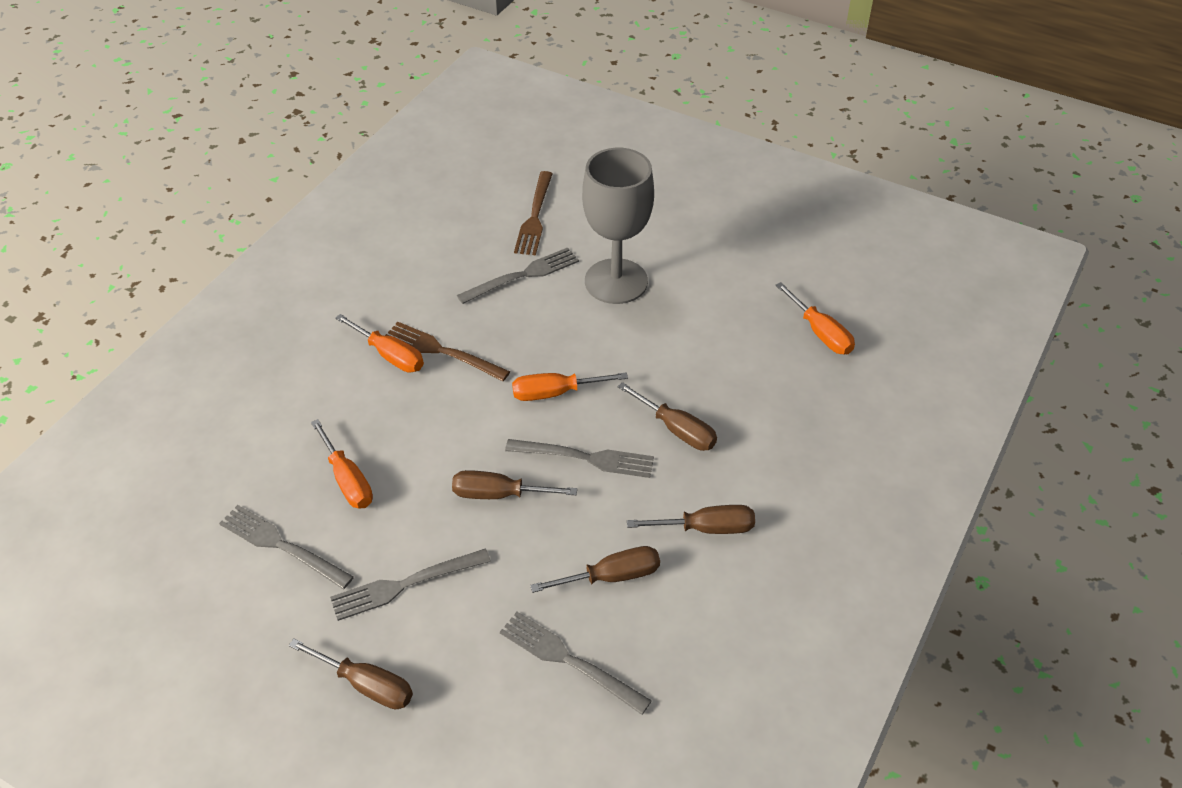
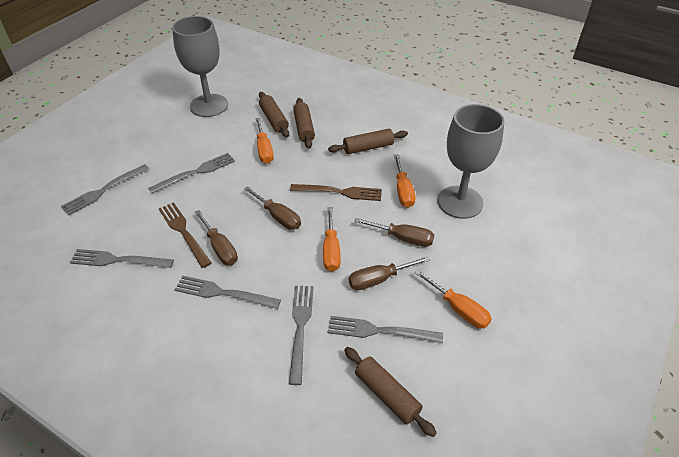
brown rolling pin: none = 0 -> [259,92,289,137] [293,98,315,149] [328,129,408,154] [344,347,437,437] = 4
brown screwdriver: [289,639,413,709] [452,470,577,499] [530,546,660,593] [618,382,717,451] [627,505,755,534] = 5 -> [195,210,238,265] [244,186,301,230] [349,256,430,290] [354,218,434,247] = 4
grey fork: [219,505,354,589] [330,549,491,621] [457,247,579,304] [500,612,652,715] [505,439,654,478] = 5 -> [61,164,149,216] [70,249,174,268] [148,153,235,194] [175,276,281,309] [289,286,314,385] [328,316,443,343] = 6
grey goblet: [582,148,654,304] = 1 -> [172,16,228,117] [437,104,505,219] = 2

